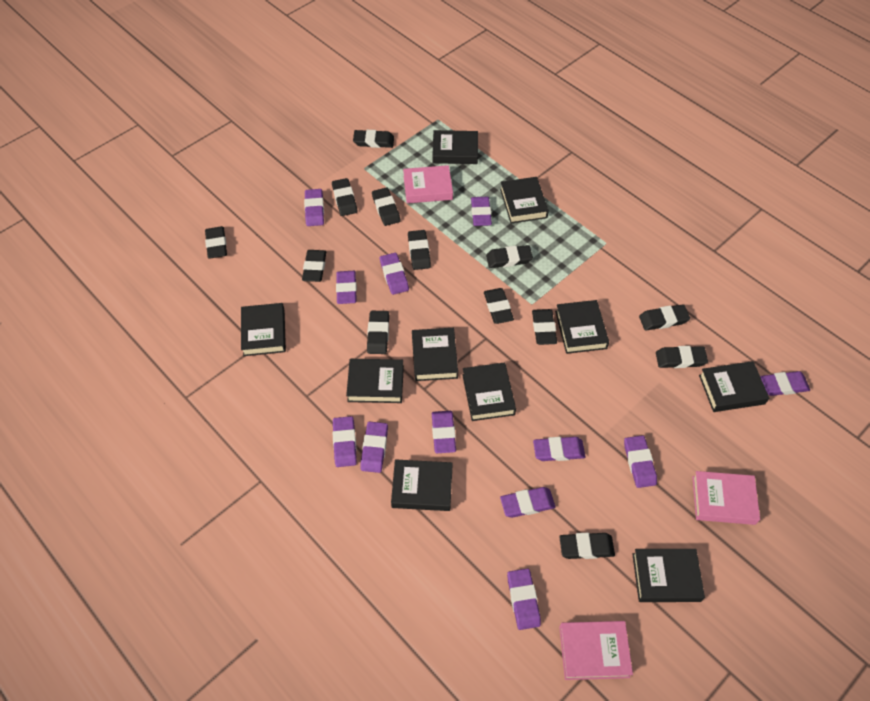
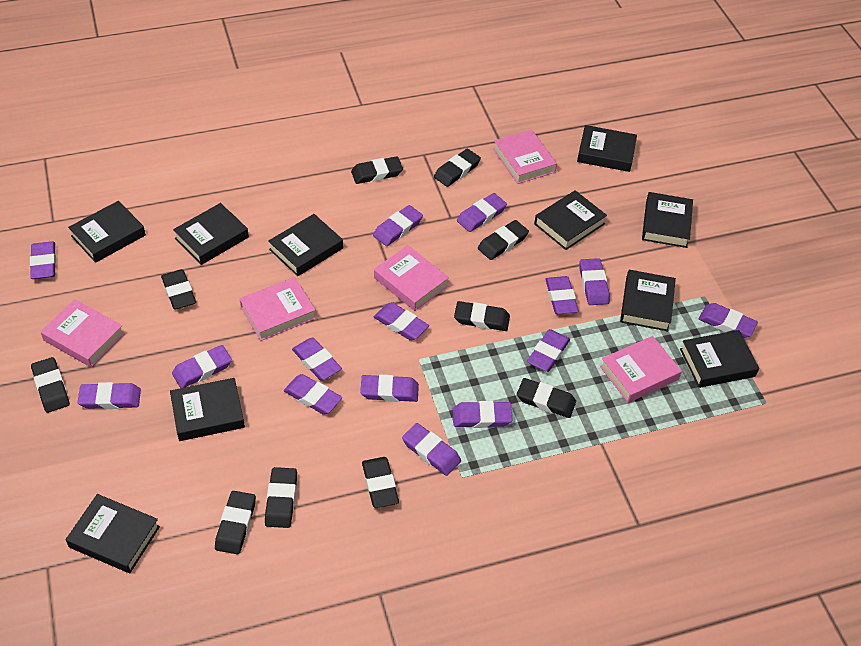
black eraser: [205,226,227,259] [302,250,326,282] [332,178,357,216] [353,130,394,148] [367,311,389,354] [372,187,400,226] [408,230,431,270] [484,288,514,324] [486,245,533,268] [532,309,557,345] [559,533,615,559] [639,304,690,331] [656,346,708,368] = 13 -> [31,357,70,413] [161,269,196,310] [215,491,256,554] [265,467,297,528] [351,156,403,184] [362,457,399,508] [434,149,481,187] [454,301,510,331] [478,220,529,260] [517,378,576,418] = 10
pink book: [403,165,453,203] [559,621,633,680] [692,471,760,525] = 3 -> [40,299,124,367] [240,277,316,341] [374,245,449,311] [493,129,557,184] [600,336,682,403] = 5
purple eraser: [304,189,324,226] [333,416,357,467] [336,271,357,304] [360,422,388,473] [380,253,409,295] [432,411,456,453] [471,197,492,226] [500,487,555,518] [507,568,541,630] [533,437,585,461] [624,435,657,488] [760,371,810,396] = 12 -> [30,241,56,279] [78,382,141,409] [172,345,232,388] [284,374,342,415] [292,338,342,380] [360,375,419,402] [373,205,423,246] [374,302,429,341] [402,423,461,476] [453,401,513,428] [457,193,507,232] [527,329,570,372] [545,276,579,314] [579,258,610,305] [699,303,758,338] = 15

